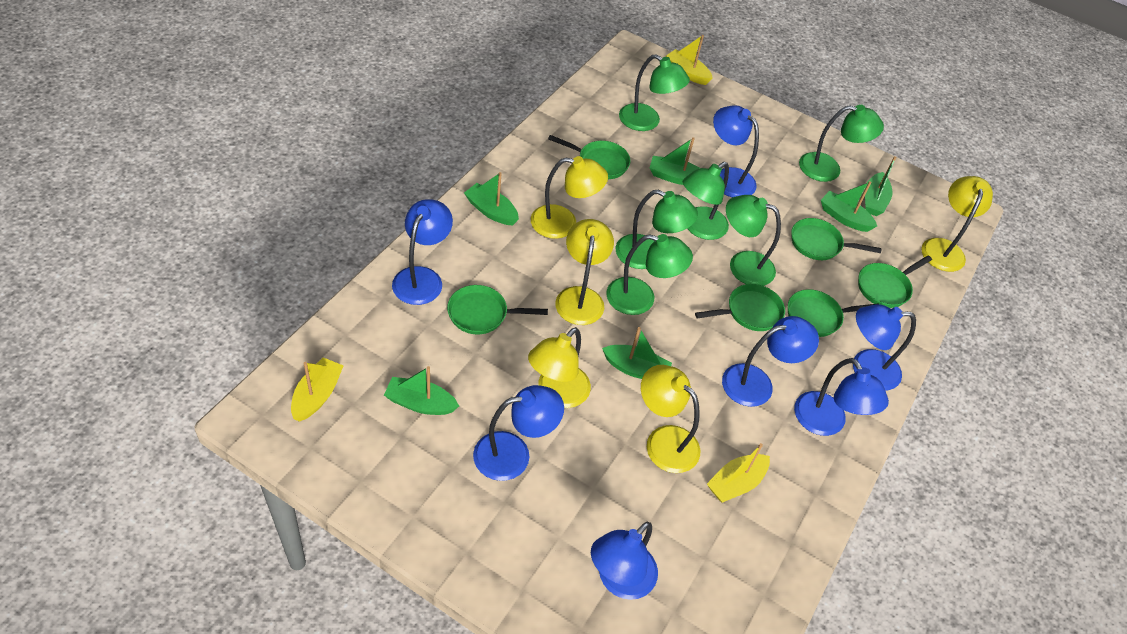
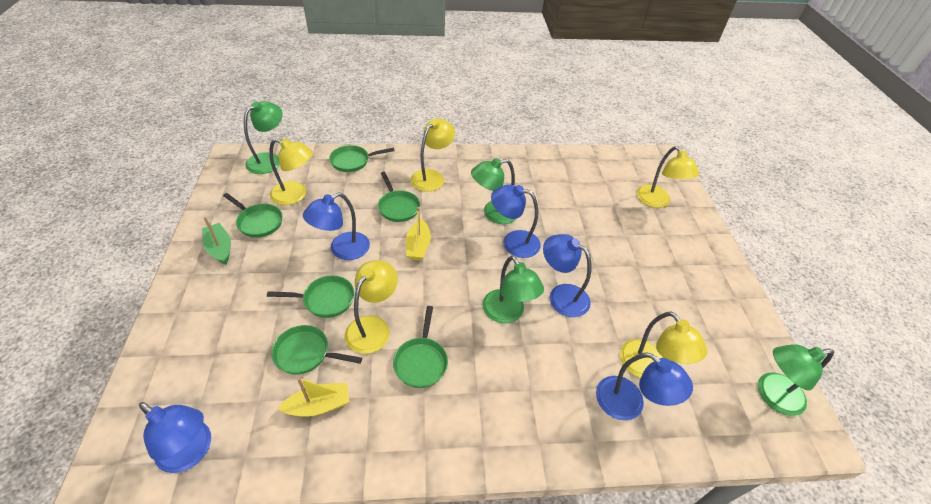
blue lamp: [392,199,453,305] [473,385,564,481] [591,522,658,600] [713,105,759,197] [722,316,819,407] [794,358,889,436] [853,304,916,391] = 7 -> [139,402,211,473] [303,193,370,260] [491,184,541,258] [543,234,591,317] [596,352,693,420] = 5
green boat: [384,366,459,415] [464,172,519,226] [602,327,672,379] [650,137,700,185] [821,181,877,232] [865,156,897,216] = 6 -> [202,217,231,265] = 1
green lamp: [606,234,693,315] [616,190,698,269] [619,54,690,131] [683,162,729,240] [726,195,781,286] [799,105,884,182] = 6 -> [244,101,283,174] [471,158,516,224] [482,256,544,323] [758,344,834,416] = 4
yellow boat: [291,357,343,422] [666,35,713,85] [707,443,770,502] = 3 -> [278,377,350,417] [406,207,431,261] = 2

